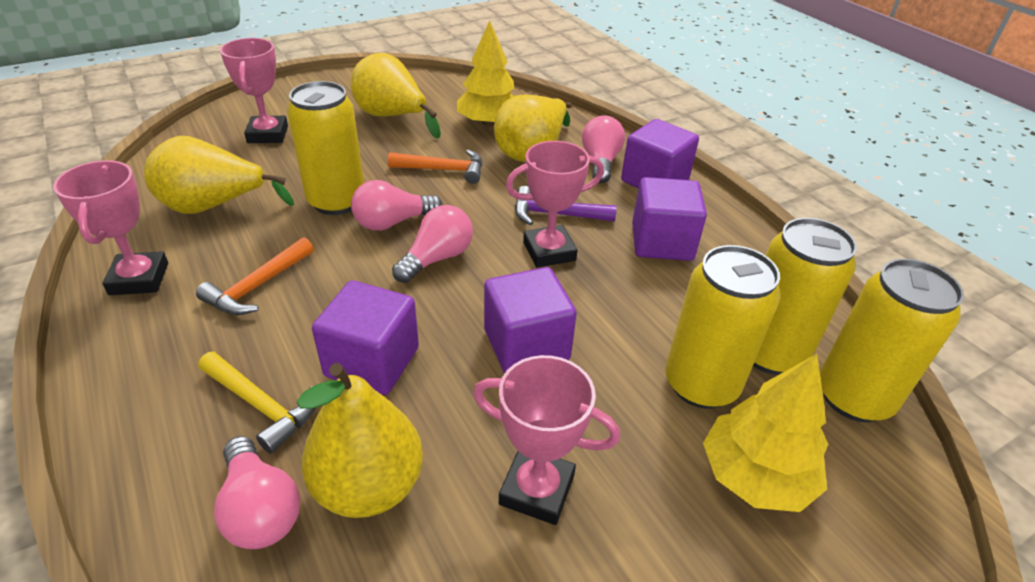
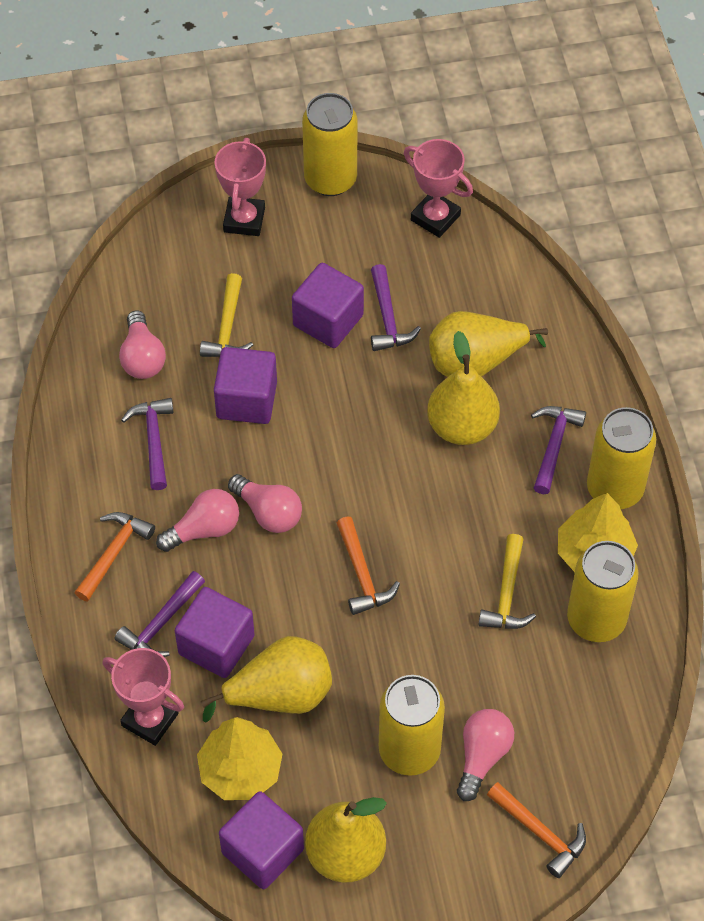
orange hammer: [196,237,314,315] [388,149,482,184] = 2 -> [75,512,155,602] [337,517,400,615] [487,782,586,878] = 3
pink trophy: [53,160,168,295] [220,38,288,143] [473,355,620,525] [506,141,604,268] = 4 -> [102,648,184,746] [214,138,266,236] [404,139,473,238] = 3
purple hammer: [515,186,617,225] = 1 -> [115,571,205,657] [121,398,174,490] [371,264,421,351] [531,406,586,494] = 4
yellow hammer: [198,352,315,454] = 1 -> [200,273,253,357] [478,534,536,629] = 2

